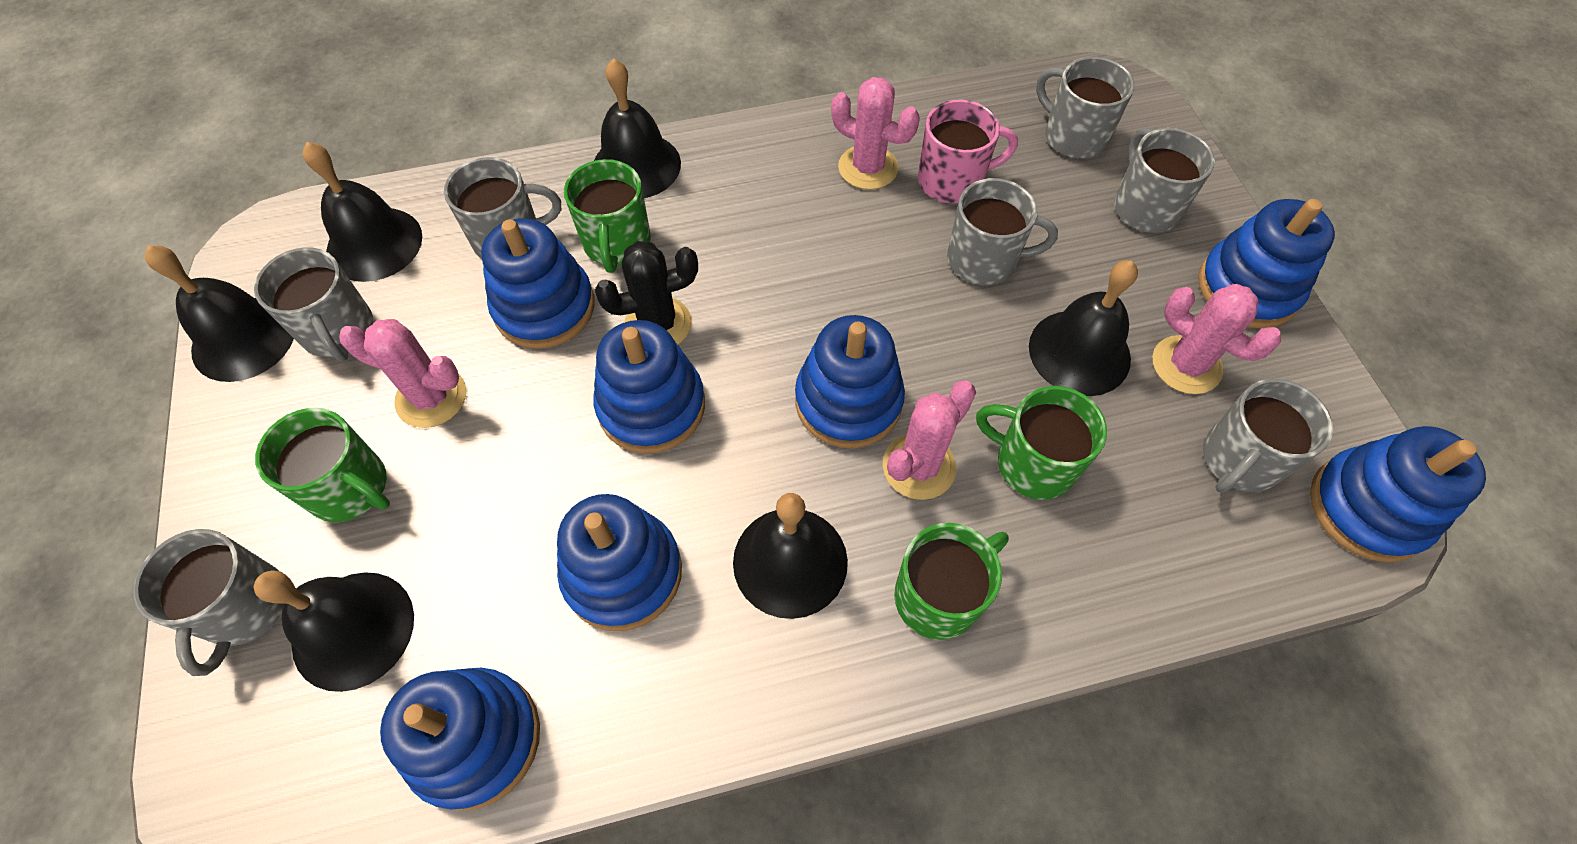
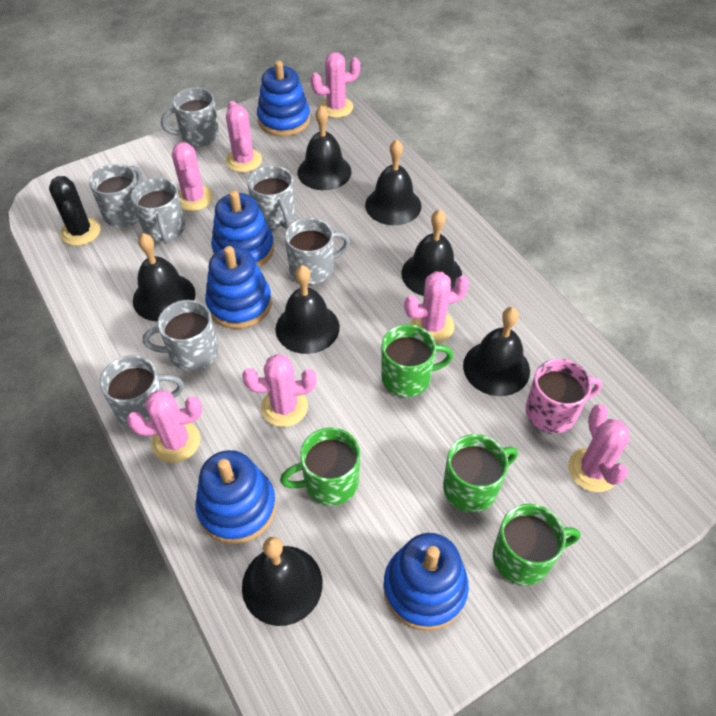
black bell: [145,245,294,382] [253,571,414,692] [303,142,422,282] [594,58,681,198] [733,493,848,619] [1029,260,1138,396] = 6 -> [133,233,196,322] [242,537,323,626] [275,265,340,354] [298,105,352,190] [365,139,422,225] [402,209,462,296] [463,307,530,396] = 7
blue stacking toy: [380,668,540,811] [481,218,595,349] [557,494,682,631] [594,320,705,453] [795,315,905,448] [1198,199,1335,328] [1310,426,1486,562] = 7 -> [195,450,276,544] [205,246,272,329] [211,190,274,267] [257,60,310,136] [383,533,469,631] = 5
pink cactus: [339,319,466,428] [831,77,920,190] [883,380,976,500] [1152,284,1281,394] = 4 -> [127,390,202,463] [172,142,213,211] [226,101,262,172] [242,354,317,427] [310,52,360,118] [404,271,469,343] [568,404,629,492] = 7

